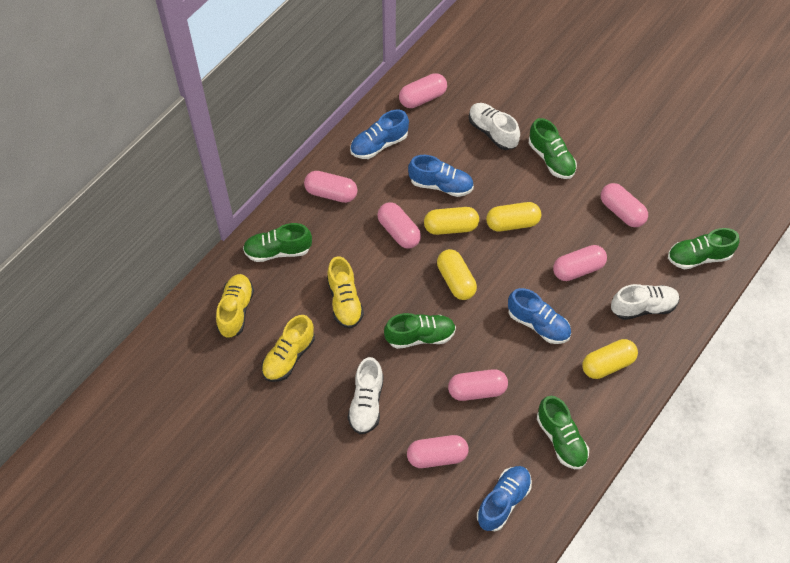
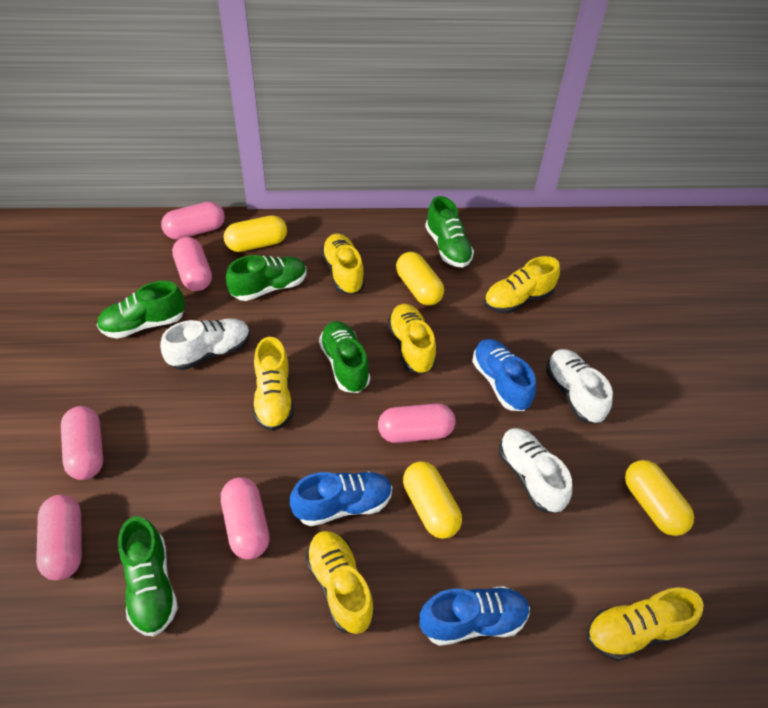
blue shoe: [350,110,409,159] [408,155,474,197] [477,466,532,531] [508,288,571,344] = 4 -> [290,471,392,526] [419,586,530,646] [472,339,536,411] = 3
pink capsule: [304,171,358,203] [377,202,421,248] [399,73,447,108] [407,435,469,468] [448,369,508,401] [553,245,607,281] [601,183,648,227] = 7 -> [36,495,82,581] [61,406,103,480] [161,202,225,239] [172,237,212,291] [221,477,269,559] [378,403,456,443] = 6
yellow shoe: [216,274,254,338] [261,315,315,382] [327,256,364,329] = 3 -> [253,337,294,431] [305,531,375,634] [321,234,365,295] [387,304,436,374] [484,256,560,314] [587,587,704,661] = 6

